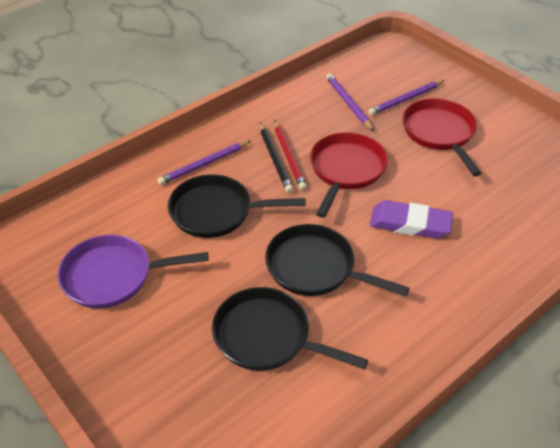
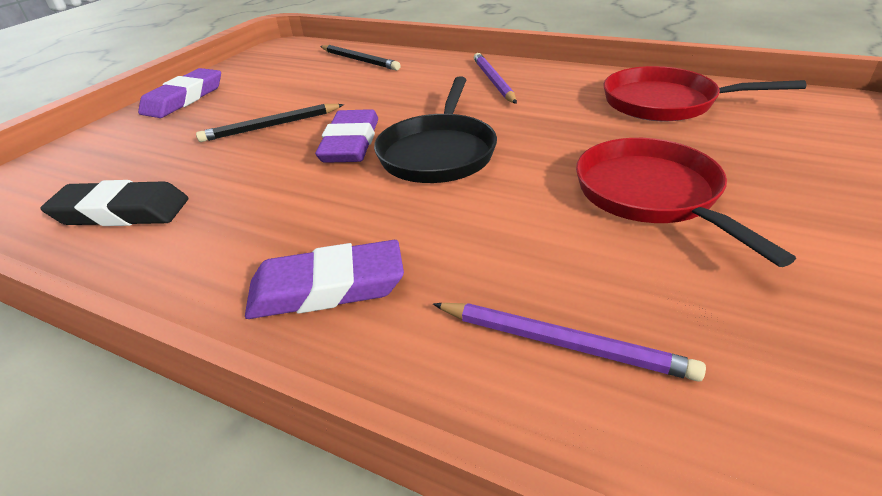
black eraser: none = 0 -> [40,180,188,226] = 1
black pan: [168,174,306,238] [212,287,368,371] [265,224,410,296] = 3 -> [374,77,497,183] = 1
black pencil: [260,123,293,193] = 1 -> [196,104,344,142] [320,45,400,70] = 2
purple eraser: [370,200,453,239] = 1 -> [138,68,221,118] [245,240,404,319] [315,109,378,163] = 3
purple pan: [58,235,209,309] = 1 -> none = 0
purple pencil: [157,141,251,185] [326,73,374,131] [368,80,445,116] = 3 -> [433,303,706,382] [474,53,517,104] = 2
red pencil: [274,120,307,190] = 1 -> none = 0

